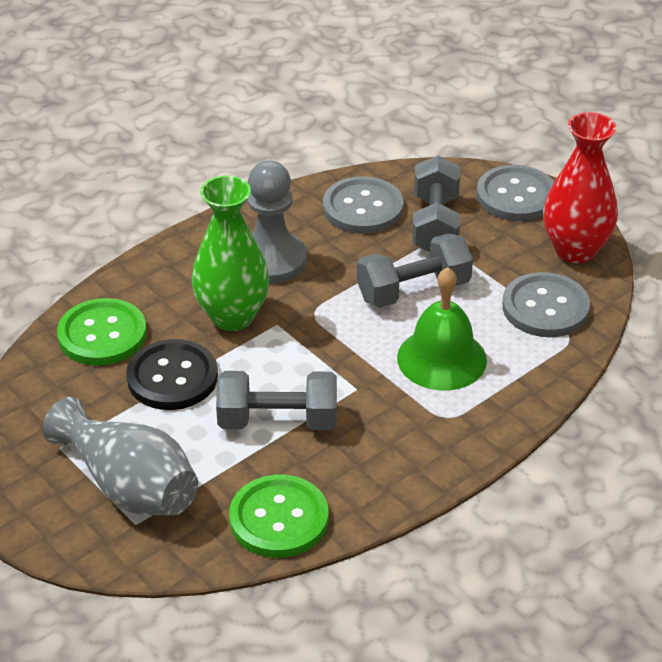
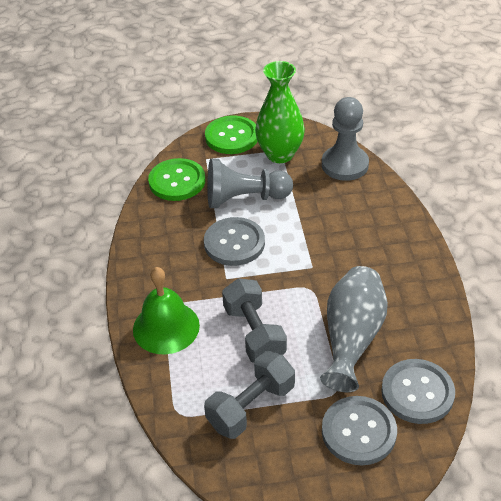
black button: [126,339,218,410] = 1 -> none = 0
grey dumbbell: [216,371,337,430] [357,233,473,308] [412,155,460,252] = 3 -> [204,351,295,439] [222,278,287,363] = 2
grey pawn: [247,161,307,284] = 1 -> [207,159,293,208] [322,97,369,181] = 2
red vase: [543,112,618,263] = 1 -> none = 0

